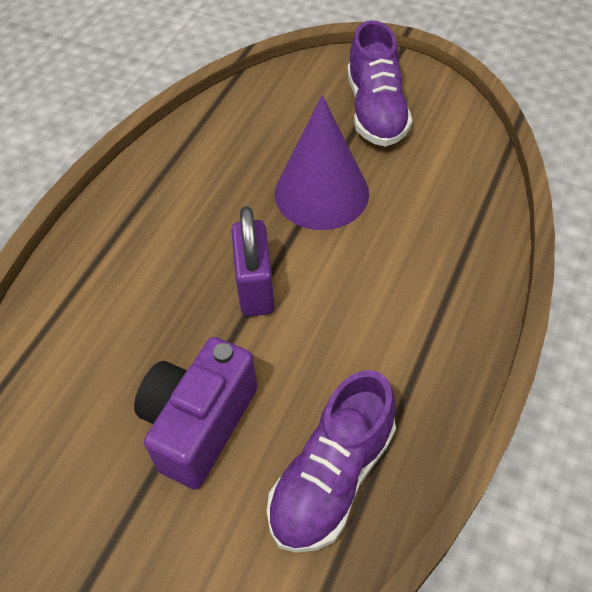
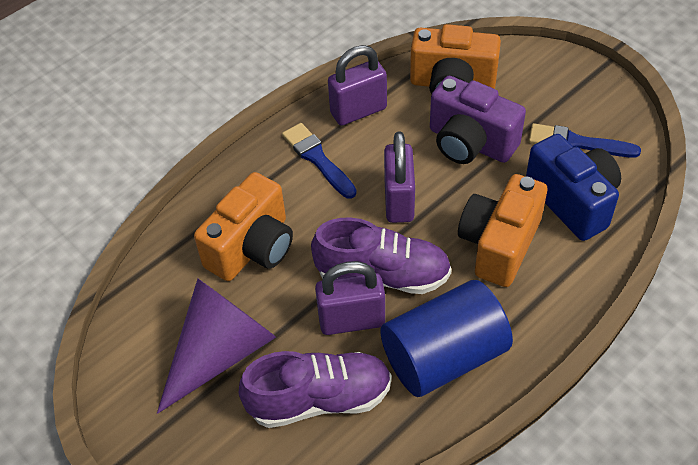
blue brush: none = 0 -> [282,123,357,199] [529,123,641,157] = 2
blue camera: none = 0 -> [526,134,621,241] = 1
blue cylinder: none = 0 -> [380,280,513,397] = 1
orange camera: none = 0 -> [194,172,293,281] [410,24,501,94] [458,174,548,287] = 3
purple padlock: [231,206,275,317] = 1 -> [315,261,385,335] [328,45,387,126] [384,131,415,223] = 3

